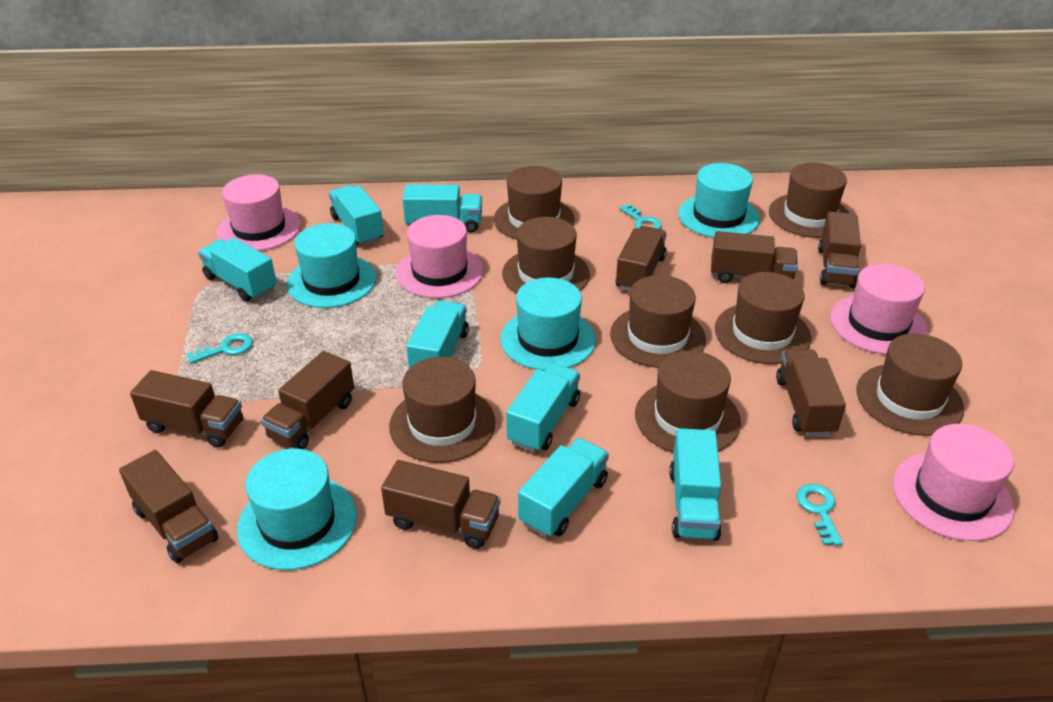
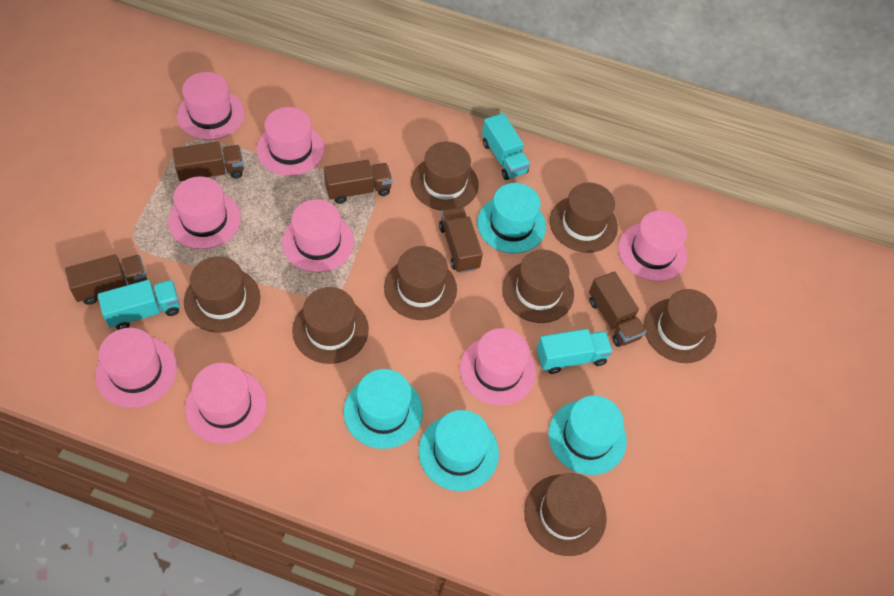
brown truck: [119,450,218,563] [130,370,243,448] [261,351,354,449] [381,460,500,549] [616,226,667,291] [711,231,798,283] [776,349,846,436] [818,211,861,288] = 8 -> [65,254,147,305] [172,141,244,181] [324,160,392,204] [439,207,483,273] [589,271,646,347] = 5
pink hat: [217,174,301,251] [396,215,483,298] [830,264,928,354] [893,424,1014,541] = 4 -> [95,328,177,408] [168,176,241,249] [177,72,245,140] [185,363,267,444] [256,107,325,176] [282,199,354,272] [460,328,536,405] [618,211,687,282] = 8
turquoise key: [187,333,253,364] [619,204,662,229] [797,484,843,546] = 3 -> none = 0
turquoise truck: [198,238,277,302] [329,185,384,245] [402,184,482,233] [406,301,469,368] [506,363,580,452] [518,438,609,538] [669,428,722,541] = 7 -> [98,280,180,330] [482,113,530,180] [537,329,613,374] = 3

